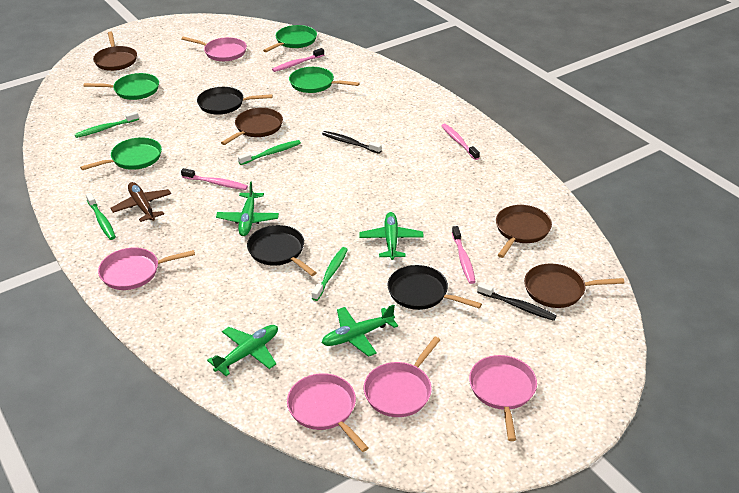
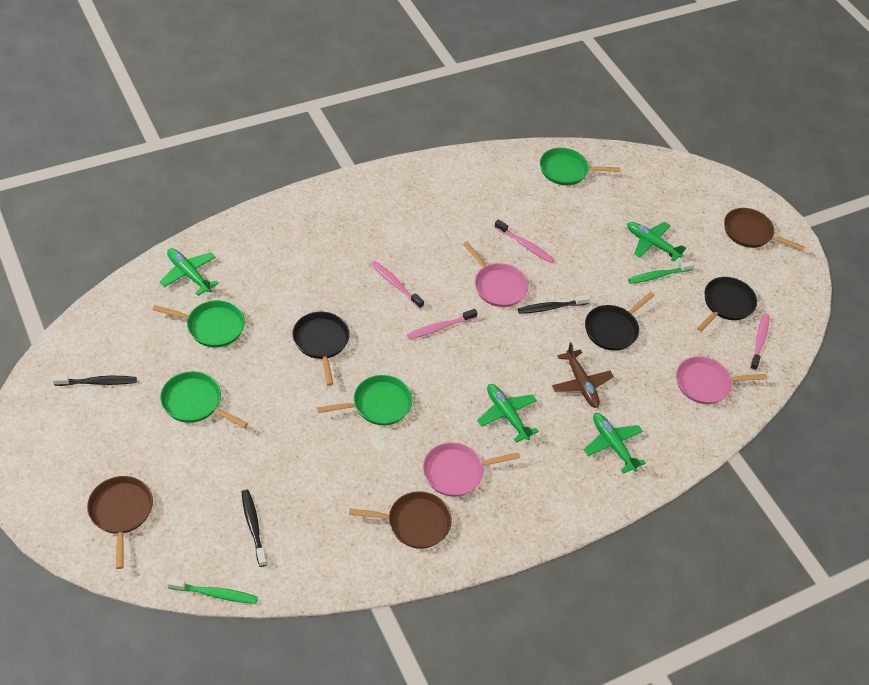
black toothbrush: [322,131,382,154] [477,282,557,321] = 2 -> [52,375,137,386] [242,490,267,567] [518,295,590,314] = 3
brown pan: [93,32,137,71] [221,108,283,145] [496,205,552,258] [524,263,625,308] = 4 -> [87,476,153,569] [349,491,452,549] [724,208,805,251] = 3
green toothbrush: [75,111,139,138] [86,193,116,240] [238,140,301,165] [312,247,348,301] = 4 -> [167,578,258,604] [628,261,695,284] = 2
pink pan: [98,248,195,290] [181,37,247,61] [287,373,369,452] [364,337,440,417] [469,355,537,441] = 5 -> [423,442,520,497] [463,241,528,307] [676,356,767,404] = 3

